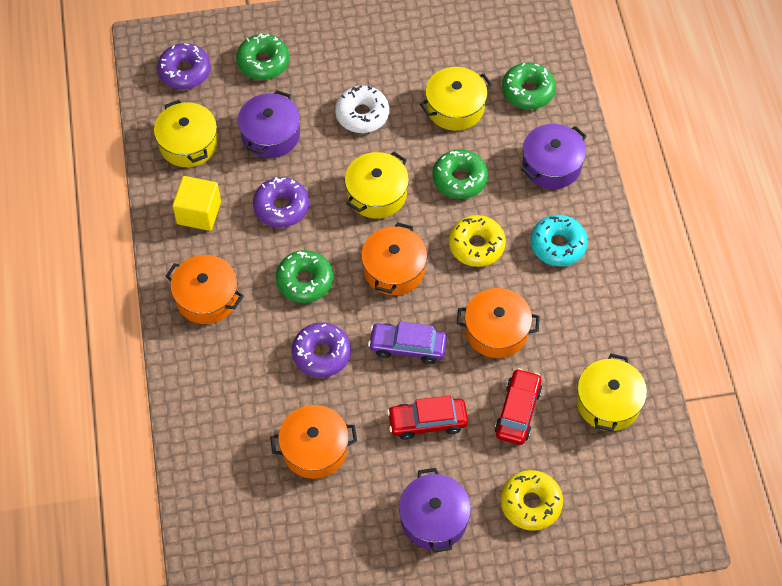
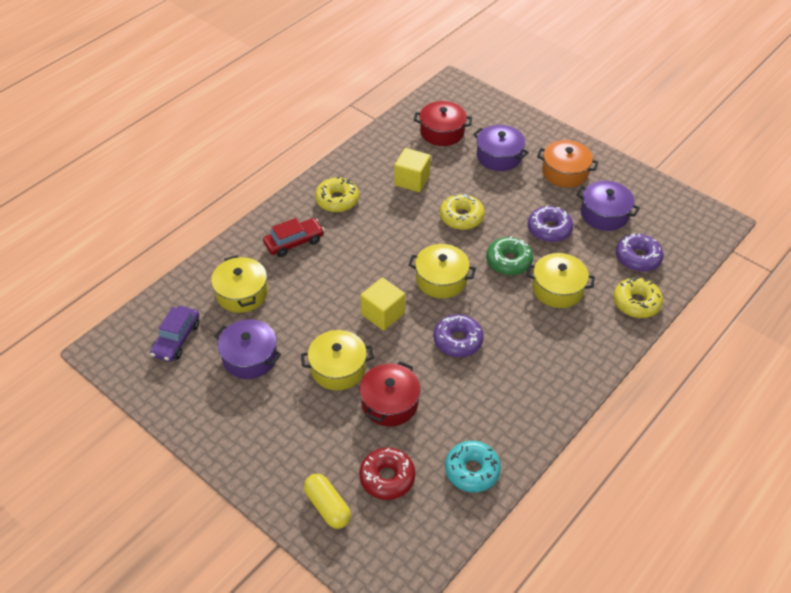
green donut: [236,33,289,80] [276,250,334,303] [432,149,488,199] [502,62,556,109] = 4 -> [486,236,533,275] = 1
orange pot: [165,255,243,324] [270,405,357,479] [361,222,427,295] [457,288,540,358] = 4 -> [537,140,598,188] = 1
red car: [387,396,468,440] [495,368,542,445] = 2 -> [263,218,324,257] = 1
red donut: none = 0 -> [359,448,415,500] = 1
red pot: none = 0 -> [359,361,420,426] [414,101,472,146] = 2
white donut: [335,86,389,133] = 1 -> none = 0
yellow capsule: none = 0 -> [304,474,351,529] = 1
yellow cube: [172,176,221,231] = 1 -> [360,278,405,331] [394,148,431,192] = 2
yellow donut: [449,215,506,267] [501,470,563,531] = 2 -> [315,176,359,212] [440,193,485,230] [613,277,663,318] = 3

